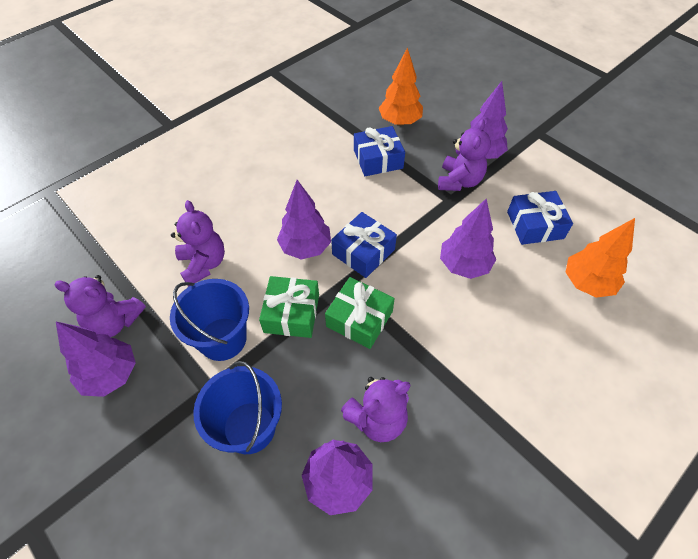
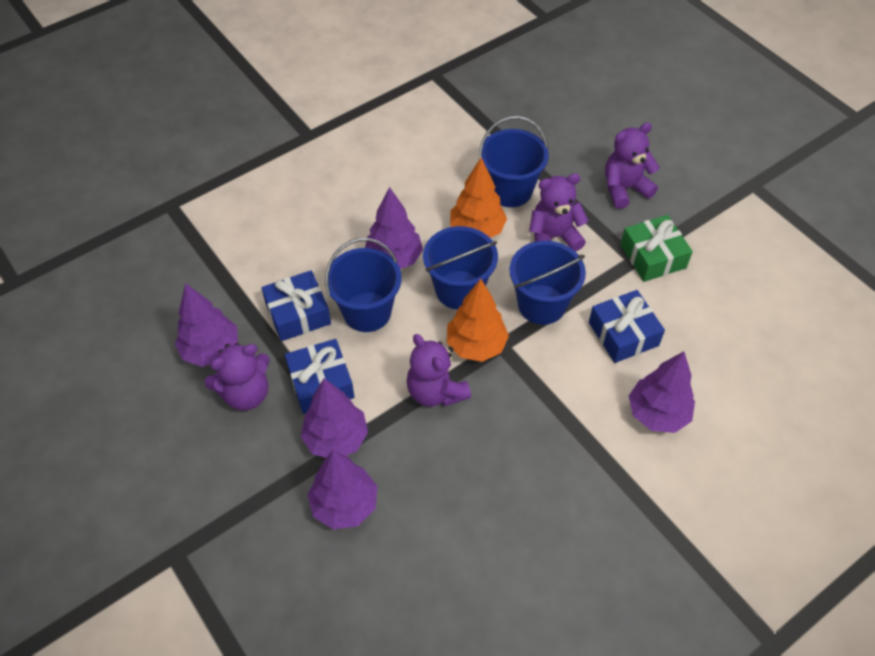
blue bucket: [170,279,249,361] [193,361,282,454] = 2 -> [325,238,402,332] [423,226,498,310] [479,116,549,207] [509,241,586,325] = 4
green gift: [259,276,319,338] [325,277,395,349] = 2 -> [620,215,693,282] = 1

